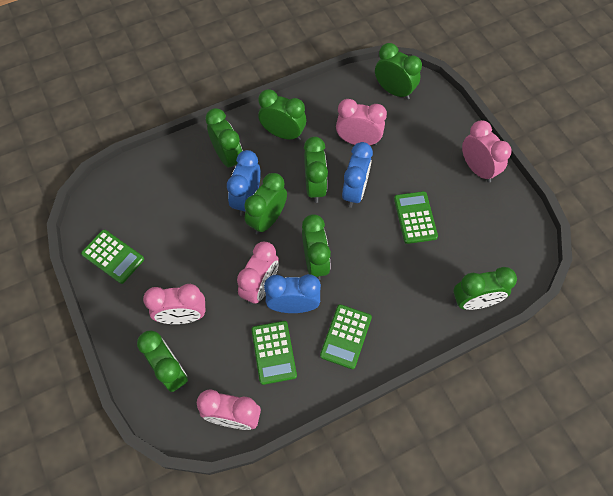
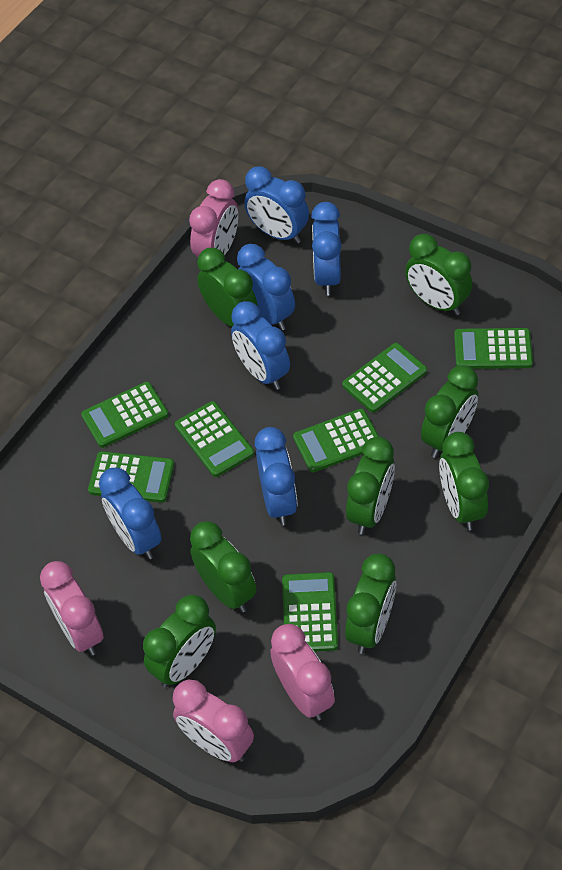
blue clock: [227,150,261,216] [264,274,321,313] [342,142,373,208] = 3 -> [99,468,161,559] [231,301,290,390] [237,244,295,330] [244,166,309,244] [255,427,298,525] [311,202,342,295] = 6
green calculator: [81,230,144,284] [251,321,297,385] [320,304,372,369] [394,191,438,244] = 4 -> [81,382,169,448] [88,451,174,503] [175,401,254,477] [282,572,338,652] [293,409,379,473] [342,343,427,413] [454,328,533,369] = 7
pink clock: [143,284,206,324] [197,389,261,430] [237,242,279,305] [336,99,387,145] [462,120,512,183] = 5 -> [40,561,104,656] [173,680,254,762] [189,179,238,257] [270,624,335,720] = 4

